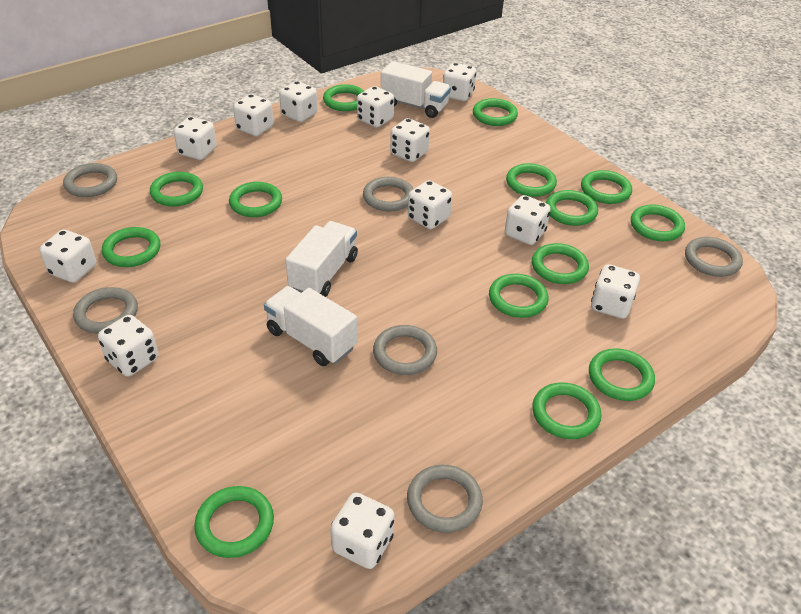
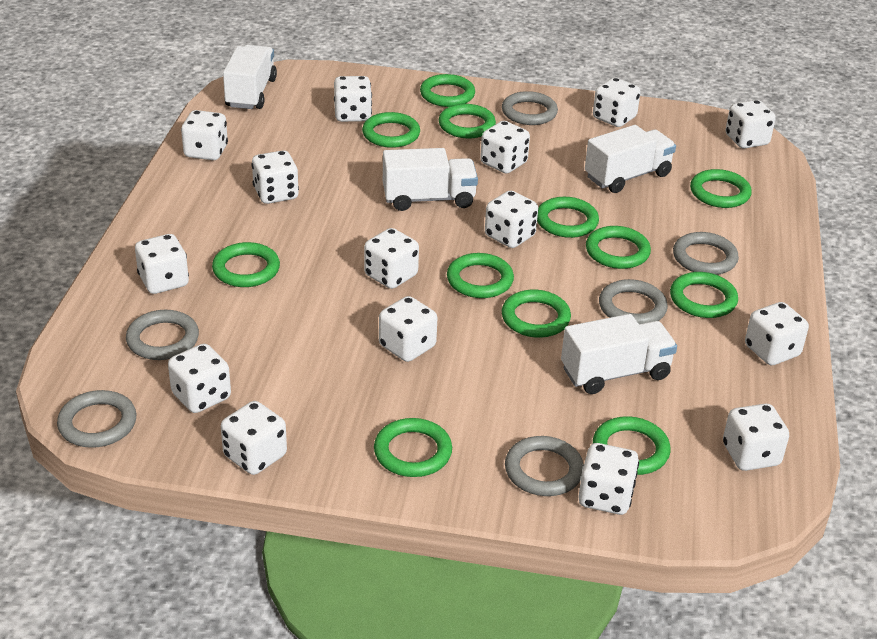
green ring: [102,227,161,267] [150,172,203,206] [194,486,274,558] [229,182,282,217] [323,84,364,111] [473,98,518,126] [489,274,548,318] [506,163,557,197] [532,243,589,284] [532,382,601,439] [546,190,598,226] [581,170,632,204] [589,348,655,401] [631,204,685,241] = 14 -> [212,242,280,287] [362,112,420,148] [374,418,452,477] [420,74,475,107] [439,104,496,138] [447,253,514,298] [502,290,571,338] [537,197,599,238] [586,226,651,269] [593,416,671,475] [670,272,738,318] [690,169,752,208] = 12
white dice: [40,230,96,283] [98,315,158,376] [174,117,217,160] [233,94,273,136] [279,81,318,122] [330,493,394,569] [357,86,394,127] [390,118,430,162] [408,180,452,229] [443,63,476,101] [505,195,551,245] [591,264,640,319] = 12 -> [135,234,189,294] [168,344,231,413] [181,110,228,160] [221,401,287,475] [252,150,299,204] [334,76,372,122] [364,228,419,289] [379,296,438,362] [480,121,530,174] [485,190,538,248] [578,443,639,515] [593,78,641,127] [723,403,789,471] [725,100,776,149] [745,302,809,365] = 15
white truck: [264,286,357,366] [286,221,358,297] [381,61,451,118] = 3 -> [223,45,277,109] [383,148,478,211] [561,314,677,394] [585,125,676,193] = 4

